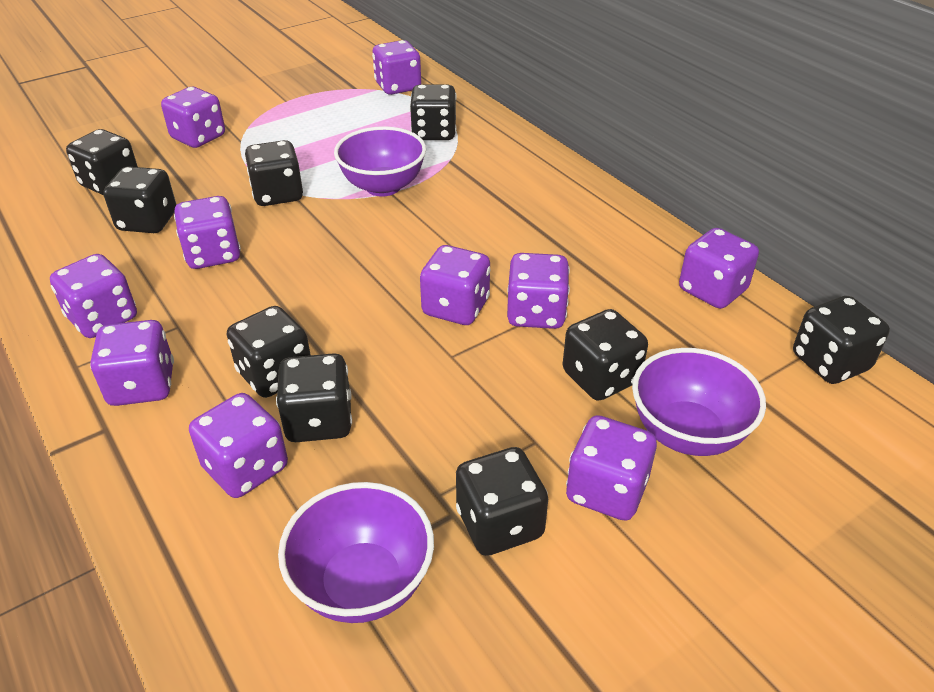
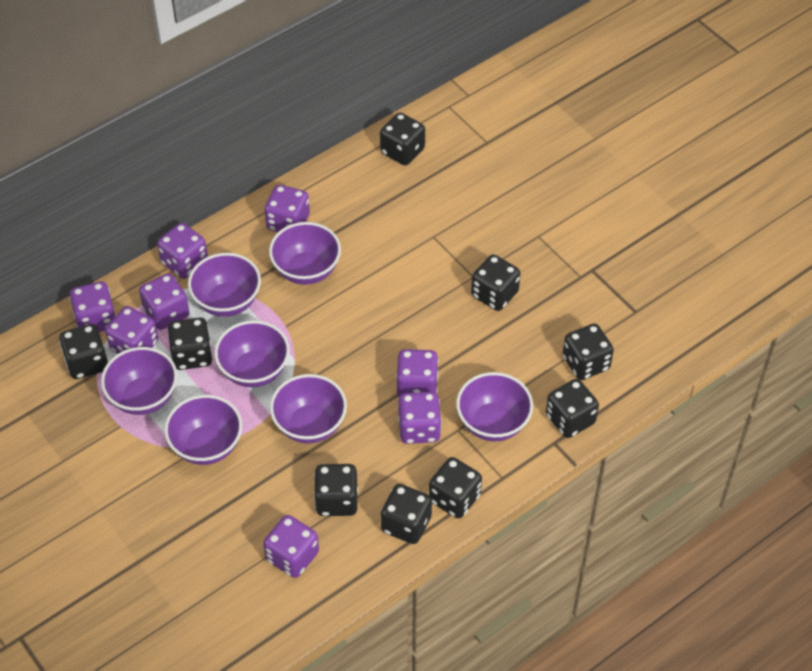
purple bowl: [278,482,434,623] [334,126,426,197] [632,348,766,456] = 3 -> [101,347,177,415] [164,395,242,465] [188,253,261,317] [214,320,290,387] [269,222,341,285] [270,374,347,443] [456,372,533,441] = 7
purple dice: [50,254,137,338] [90,320,174,406] [161,87,225,148] [174,196,241,269] [189,393,288,498] [372,40,421,95] [420,245,490,325] [507,253,570,329] [566,415,657,521] [679,228,759,309] = 10 -> [69,281,116,332] [105,306,158,354] [139,273,190,330] [157,223,208,279] [263,515,319,578] [264,185,310,232] [396,349,439,397] [398,392,442,444] = 8

